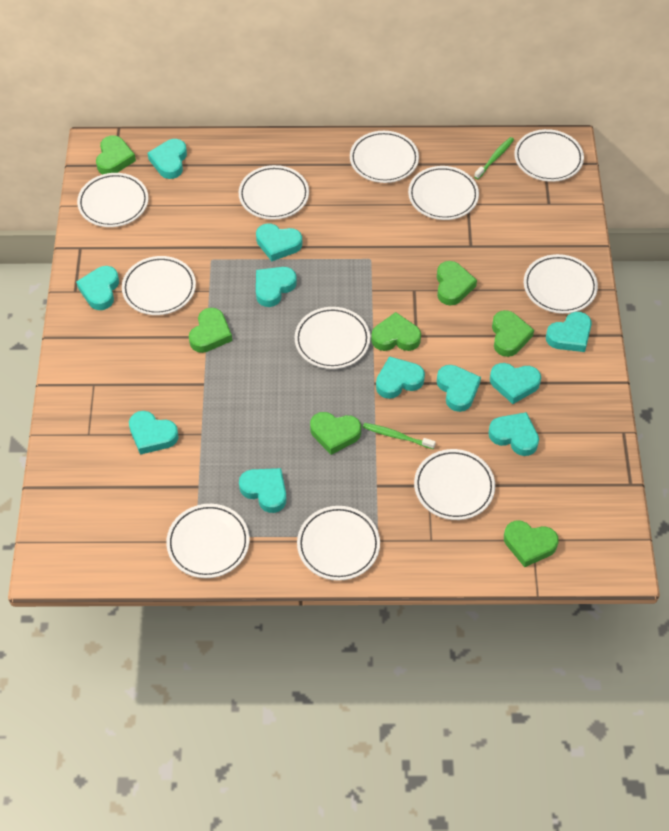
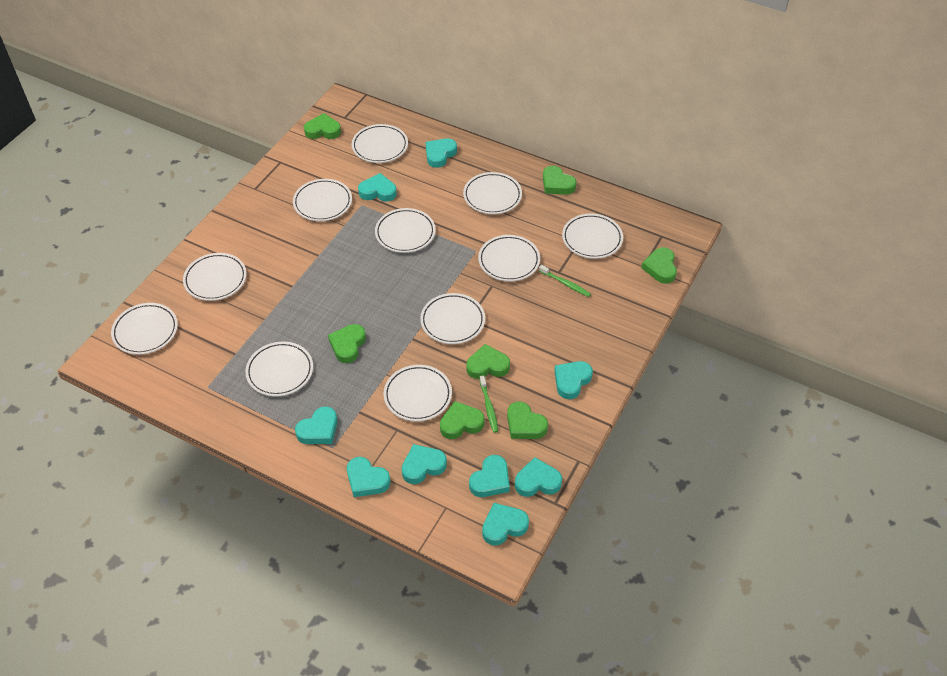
turquoise heart: [76,266,119,310] [129,411,179,455] [148,139,187,179] [239,468,286,513] [256,223,302,261] [256,267,297,307] [376,356,425,399] [437,365,481,412] [488,412,539,456] [490,363,541,404] [546,312,592,352] = 11 -> [295,406,338,444] [347,457,390,497] [358,173,397,202] [402,444,447,484] [426,138,457,168] [469,455,510,497] [482,503,529,546] [515,457,562,497] [554,361,593,399] = 9

